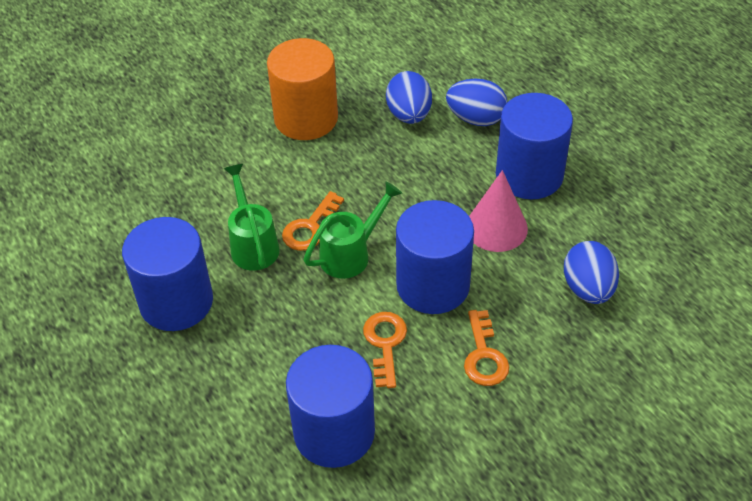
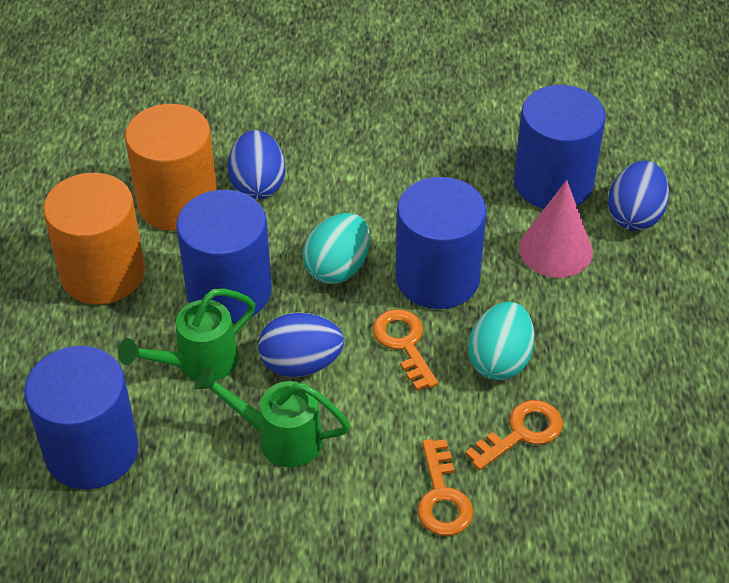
orange cylinder: [267,38,338,140] = 1 -> [43,173,145,305] [125,104,217,231] = 2
turquoise egg: none = 0 -> [303,213,370,284] [468,302,535,380] = 2

